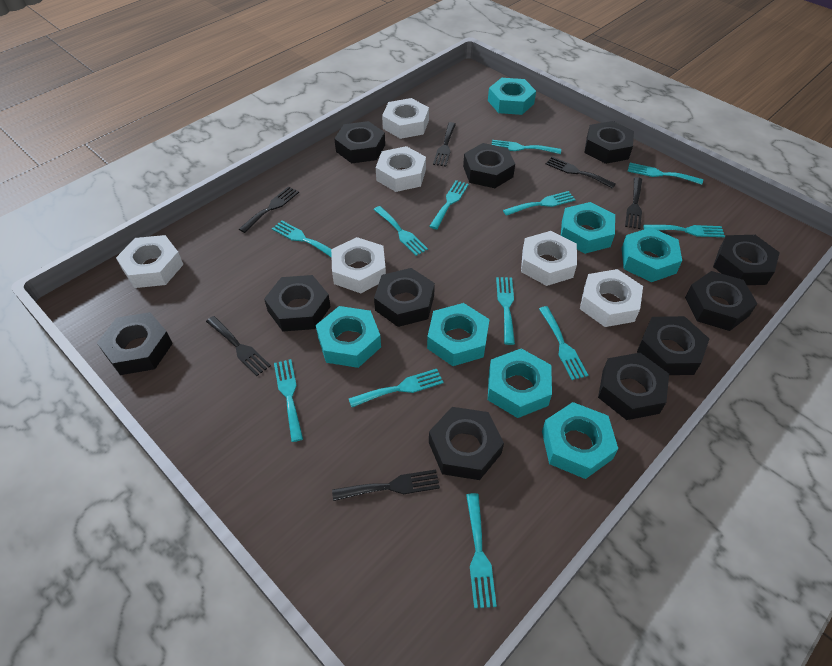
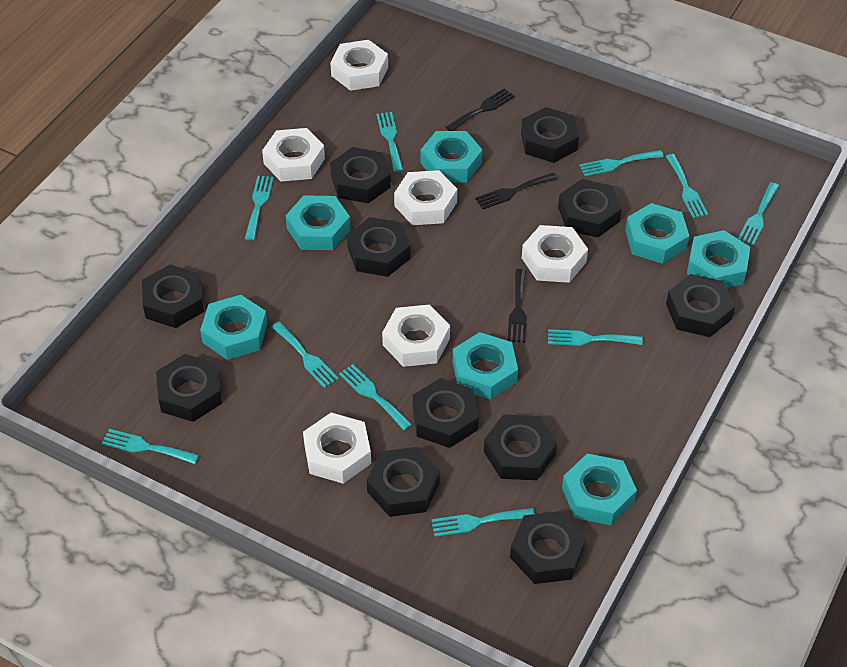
black fork: [206,316,271,376] [239,186,299,233] [332,469,440,501] [433,122,456,166] [546,157,616,189] [625,177,642,229] = 6 -> [446,88,515,131] [475,173,557,210] [508,269,527,343] = 3
turquoise fork: [272,221,332,258] [274,359,303,442] [349,369,443,407] [373,206,428,256] [429,180,469,229] [466,493,497,608] [491,140,561,154] [496,277,515,345] [503,191,576,216] [539,306,588,380] [628,163,703,185] [643,225,725,237] = 12 -> [102,429,199,464] [245,176,274,240] [272,322,339,388] [339,364,412,431] [377,112,403,172] [431,508,535,537] [548,329,643,346] [579,150,664,176] [666,154,708,218] [738,182,779,245] = 10

